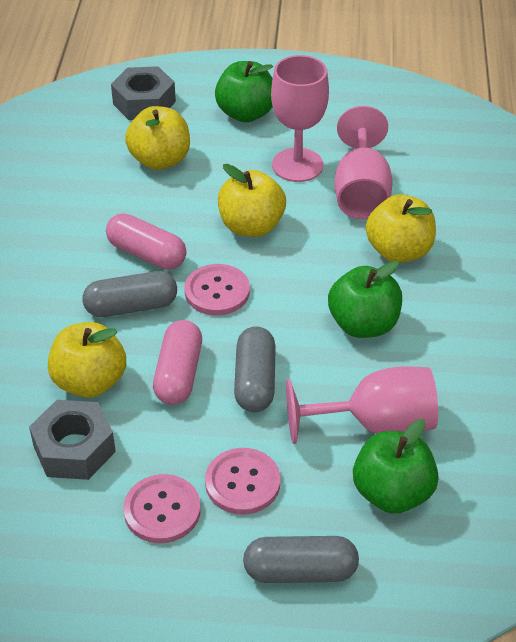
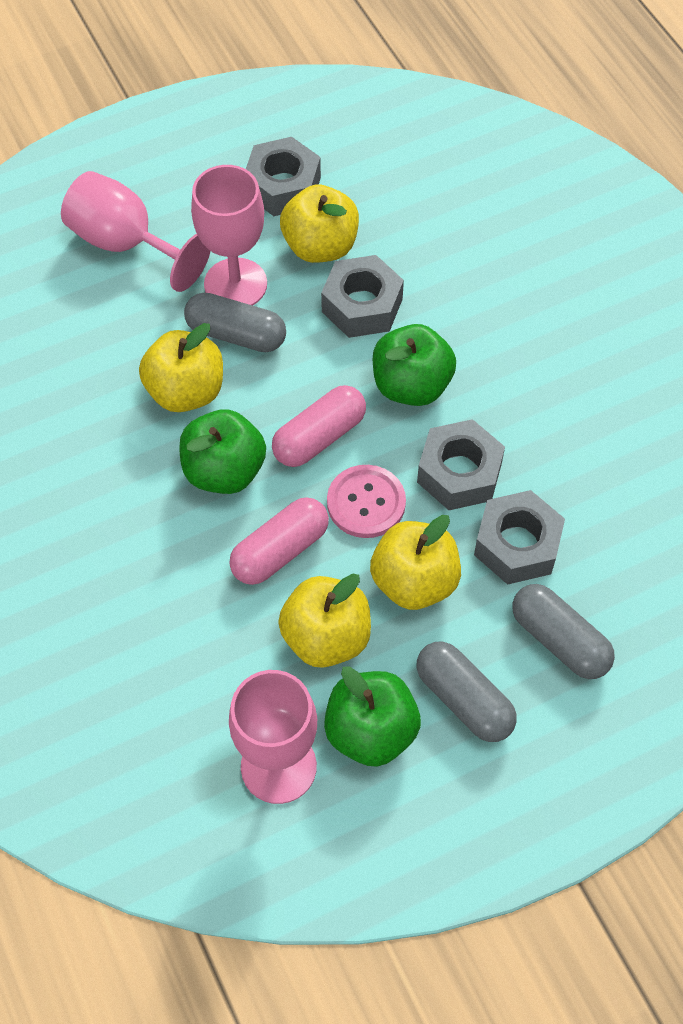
grey nut: [29,400,116,480] [111,66,176,120] = 2 -> [246,137,321,216] [321,255,404,338] [417,419,505,510] [474,490,565,585] = 4
pink button: [123,474,201,543] [184,264,250,315] [205,448,280,515] = 3 -> [327,465,406,538] = 1

